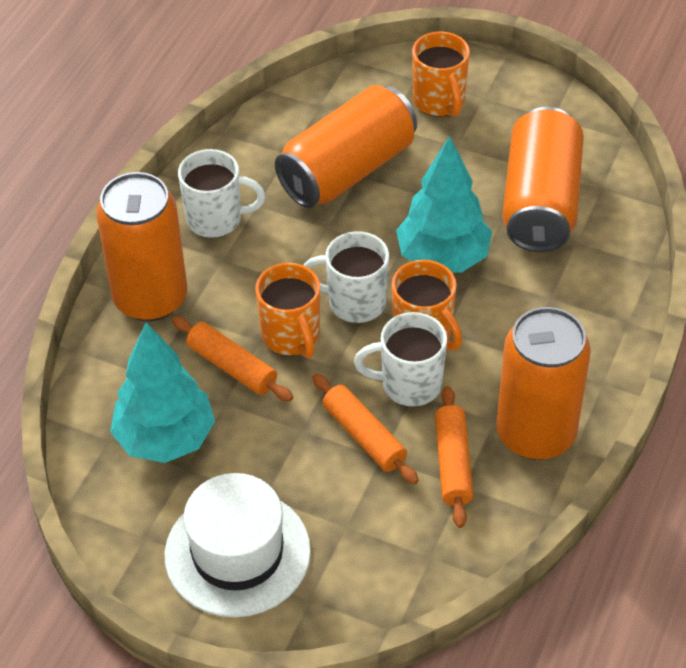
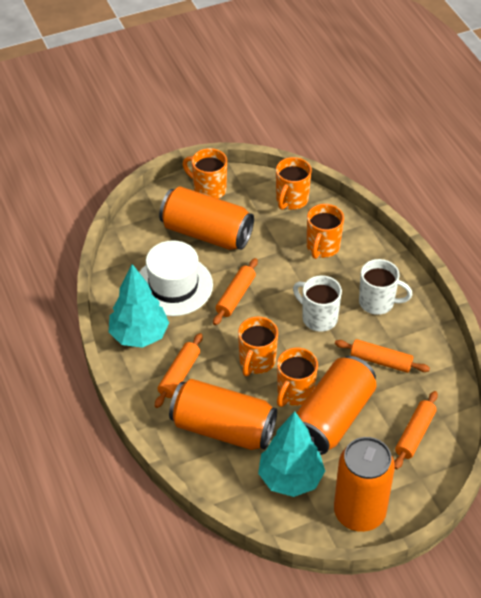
orange mug: [255,263,320,358] [392,260,462,350] [412,32,470,117] = 3 -> [183,148,227,199] [238,317,278,376] [276,157,312,210] [277,348,318,407] [307,204,344,259] = 5
orange rolling pin: [172,316,293,402] [313,374,419,484] [435,386,473,528] = 3 -> [155,333,203,408] [213,258,258,325] [335,339,430,373] [394,391,438,469] = 4
white mug: [178,149,265,238] [304,231,389,323] [354,312,447,407] = 3 -> [293,275,342,332] [359,259,413,315] = 2

